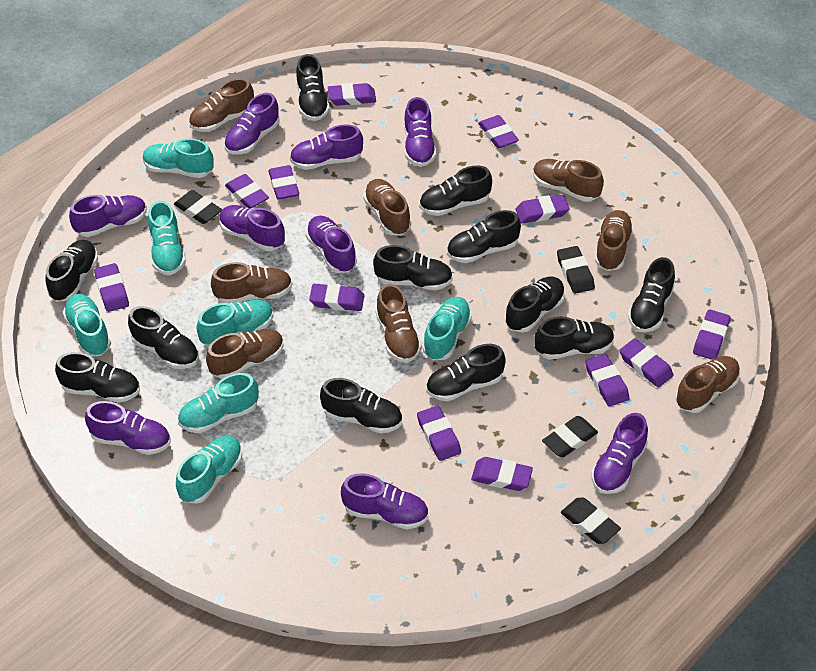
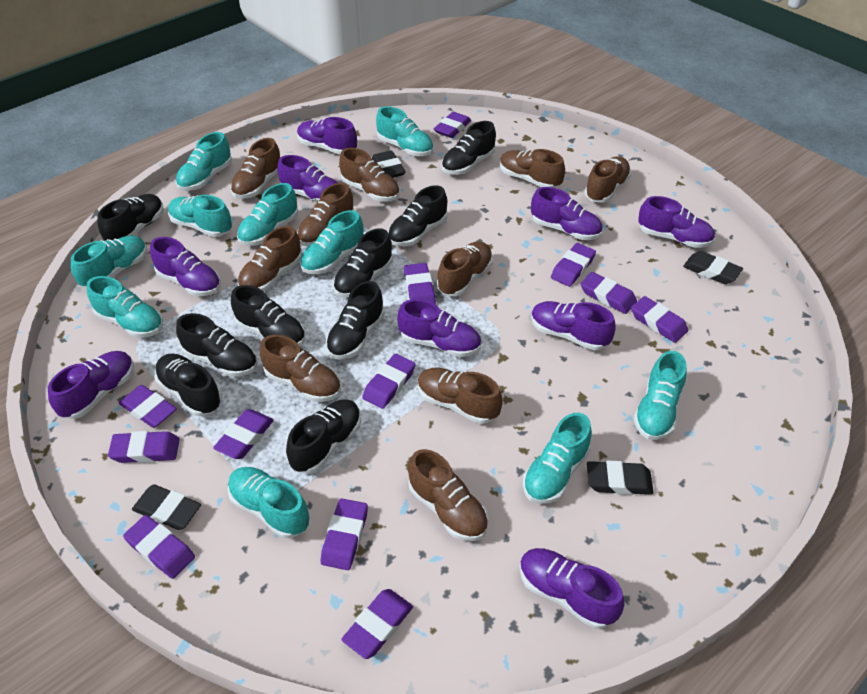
black shoe: [45,240,98,302] [55,352,140,403] [128,306,199,369] [296,54,330,121] [320,378,402,433] [373,245,453,291] [419,165,492,216] [426,344,506,401] [447,210,521,263] [505,277,565,333] [534,317,615,360] [628,257,675,332] = 12 -> [97,194,164,241] [155,353,222,416] [176,313,257,377] [231,285,305,346] [286,399,361,473] [326,281,385,359] [333,228,393,297] [388,185,447,246] [442,121,496,175] = 9
brown shoe: [189,78,254,132] [206,329,284,379] [211,262,292,303] [363,179,411,235] [376,284,422,363] [533,159,604,202] [595,210,634,271] [675,356,740,413] = 8 -> [230,138,280,199] [238,226,302,292] [260,335,341,402] [297,183,354,247] [339,148,400,202] [408,449,489,541] [418,368,503,424] [437,241,493,296] [500,149,565,188] [584,156,631,203] = 10
turquoise shoe: [63,294,111,356] [143,138,214,178] [148,201,186,276] [176,435,242,504] [178,373,259,433] [196,300,273,347] [422,297,472,360] = 7 -> [71,235,147,288] [87,276,163,337] [168,195,232,237] [176,132,232,191] [228,467,310,538] [237,183,298,246] [300,210,364,274] [376,106,433,156] [523,413,592,504] [633,351,687,440] = 10

